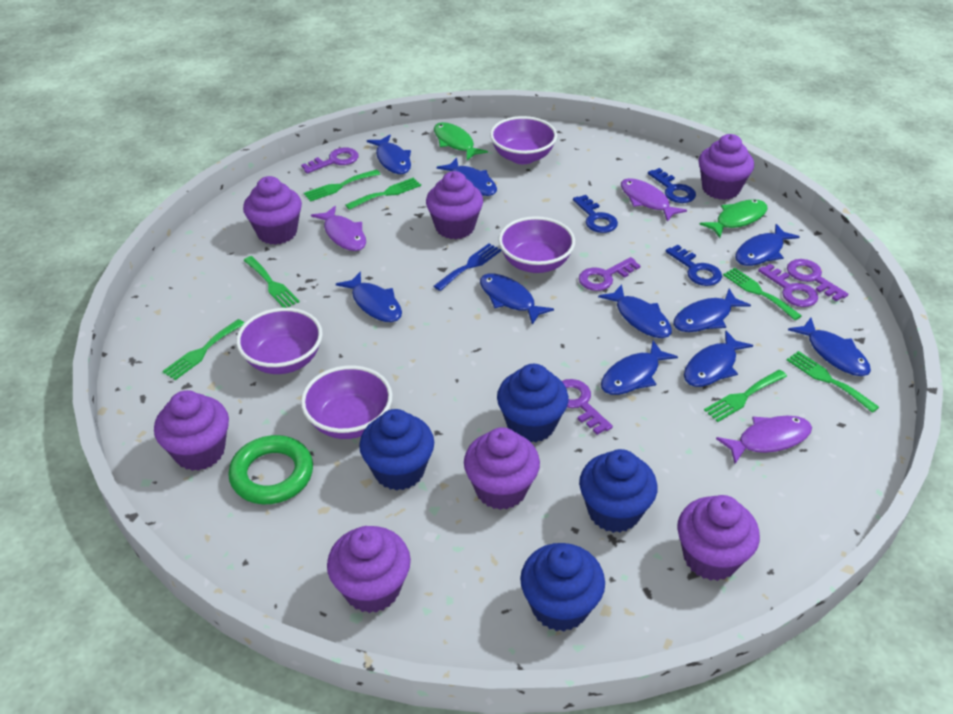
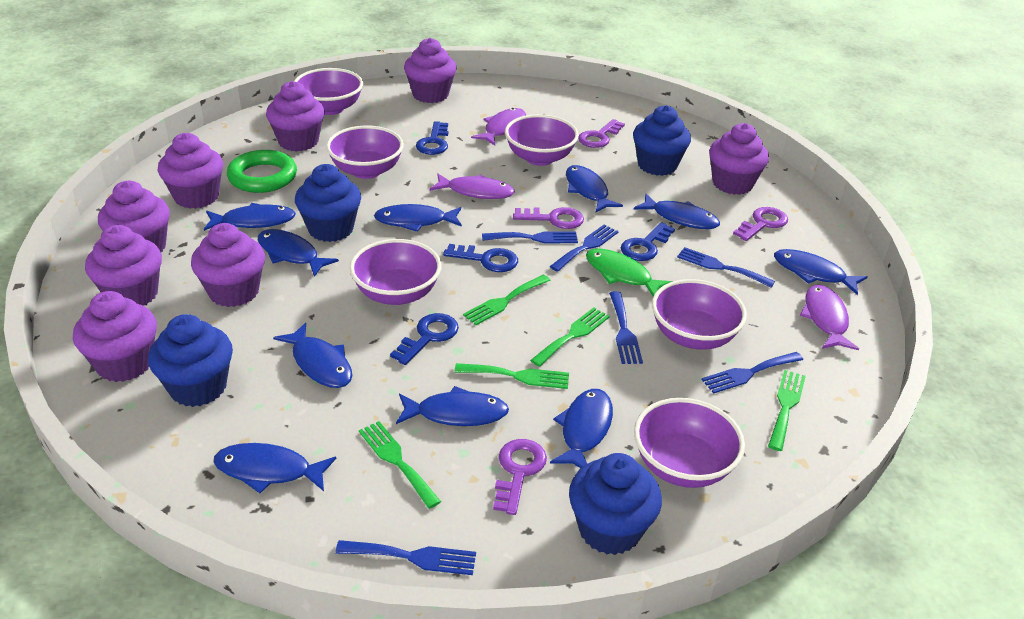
blue fork: [433,243,502,291] = 1 -> [335,540,476,575] [482,231,578,244] [549,225,619,272] [609,291,643,364] [677,247,775,287] [701,352,803,394] = 6
blue key: [573,195,618,233] [648,168,696,203] [666,245,722,286] = 3 -> [390,313,459,365] [416,121,448,155] [443,244,518,272] [621,222,675,261] = 4
green fish: [434,122,488,160] [699,199,767,238] = 2 -> [586,249,673,296] = 1
green fork: [163,319,244,380] [243,256,299,308] [304,169,380,202] [345,178,421,210] [704,370,787,422] [723,268,802,320] [787,351,879,413] = 7 -> [359,421,441,509] [454,363,569,389] [463,275,551,325] [530,307,610,367] [768,370,806,451] = 5
purple bowl: [236,308,323,374] [301,365,393,439] [490,116,557,164] [498,216,575,273] = 4 -> [294,68,363,115] [326,126,404,179] [350,239,442,305] [505,114,579,166] [634,398,745,488] [652,279,747,350] = 6
purple cupcake: [154,390,229,471] [243,176,302,245] [327,526,411,613] [426,171,483,239] [464,427,540,510] [677,495,760,581] [698,134,754,200] = 7 -> [73,291,157,382] [85,225,162,306] [98,181,170,252] [158,133,223,209] [191,223,265,307] [266,81,325,152] [404,38,457,103] [709,123,769,195] = 8
purple key: [301,148,359,174] [562,379,613,435] [579,257,641,291] [758,264,818,307] [787,259,848,302] = 5 -> [493,439,547,515] [513,207,584,229] [578,119,625,148] [733,207,788,241] = 4

